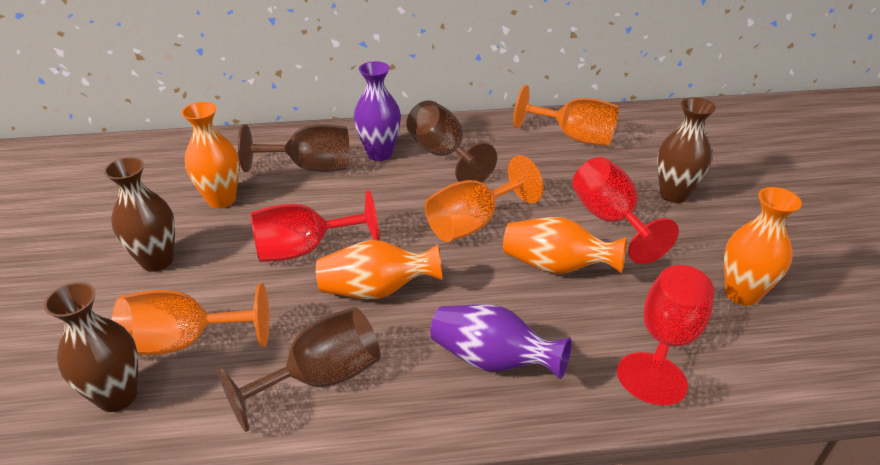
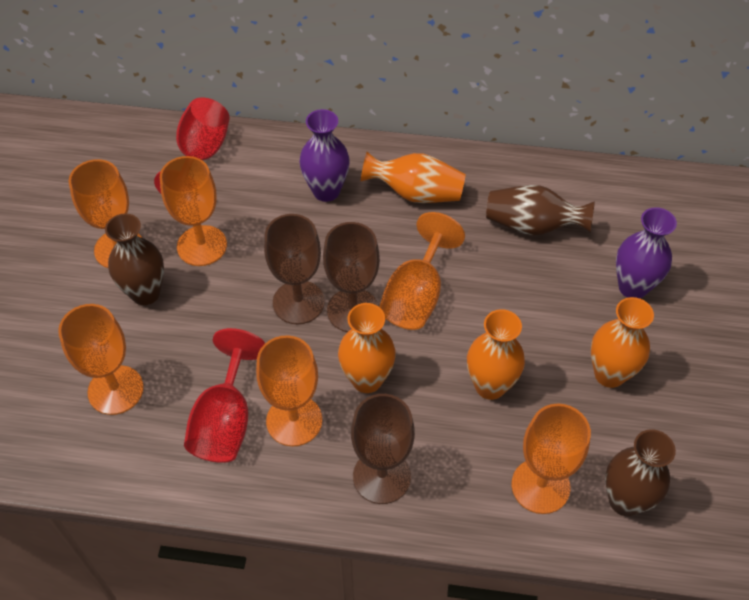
orange goblet: [112,283,269,355] [425,155,544,242] [513,85,619,146] = 3 -> [58,304,144,415] [69,159,142,268] [160,156,227,266] [256,335,322,447] [380,212,465,330] [512,403,591,514] = 6
red goblet: [250,190,379,262] [572,157,679,264] [617,265,714,405] = 3 -> [154,98,230,193] [184,328,265,463] = 2

